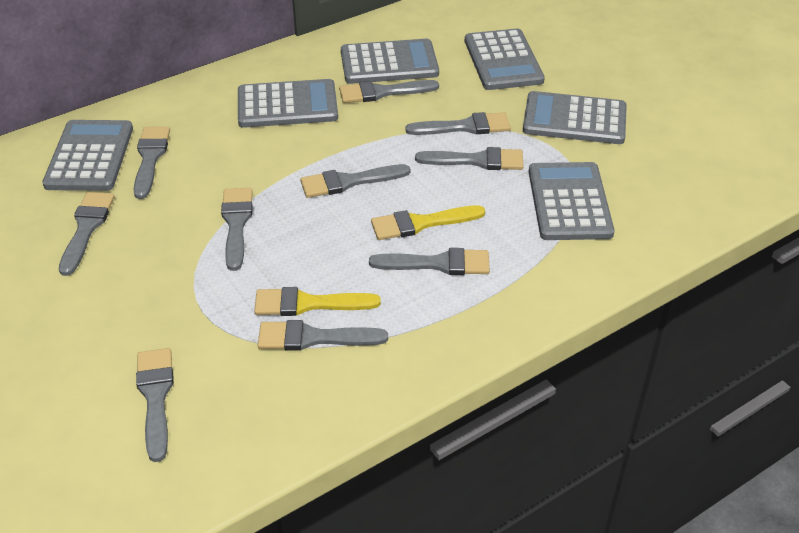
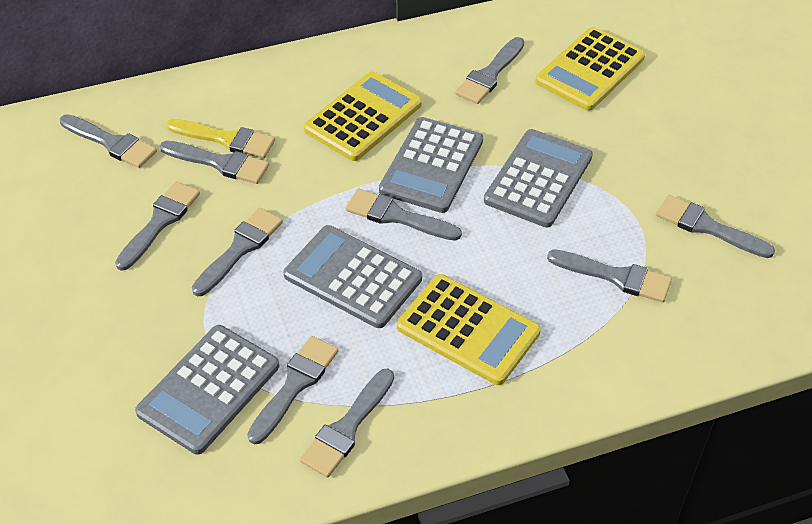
grey calculator: [42,120,133,191] [238,79,338,128] [341,39,439,84] [465,29,545,90] [523,91,627,144] [529,162,614,240] = 6 -> [135,325,279,454] [283,225,422,328] [379,117,483,213] [484,129,593,228] = 4
yellow brush: [254,287,381,316] [371,205,485,240] = 2 -> [166,119,275,158] = 1
yellow calculator: none = 0 -> [304,71,422,161] [397,274,541,385] [535,27,645,111] = 3

